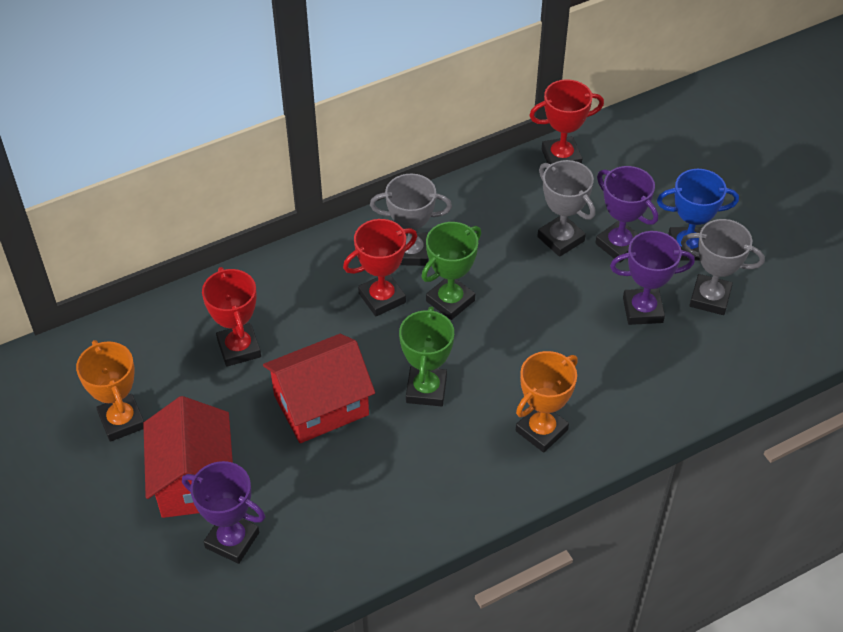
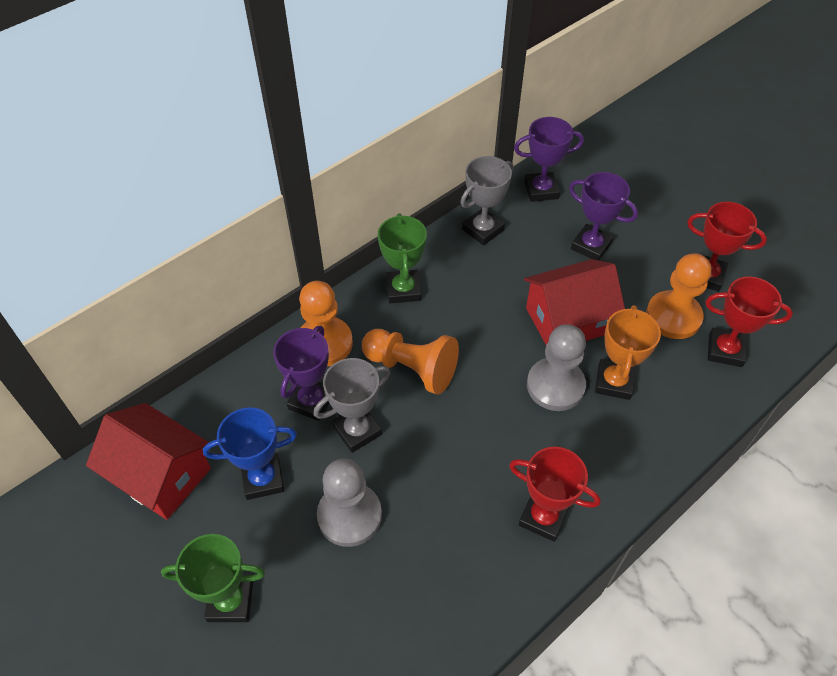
grey pawn: none = 0 -> [317,459,382,547] [527,324,586,411] = 2
grey trophy: [370,174,452,266] [537,160,595,257] [681,219,765,315] = 3 -> [314,358,390,453] [460,156,513,245] = 2
orange pawn: none = 0 -> [299,281,353,366] [362,329,459,395] [646,253,712,339] = 3
orange trophy: [76,340,144,442] [516,351,578,453] = 2 -> [595,305,661,400] = 1

